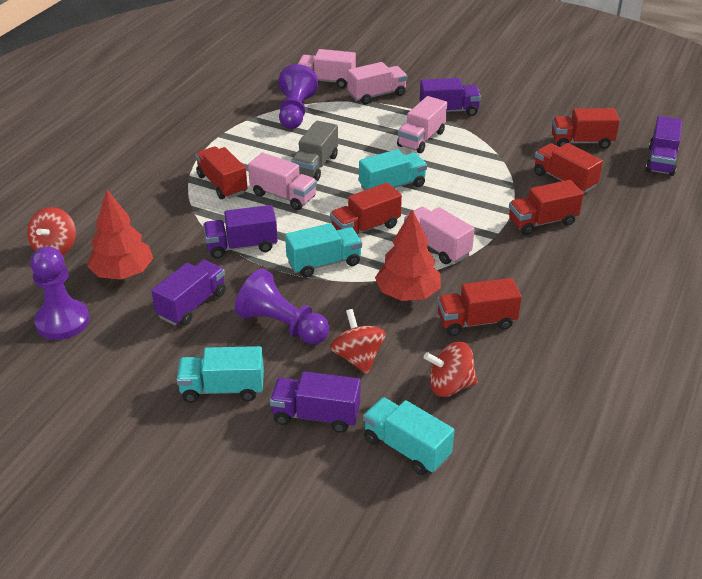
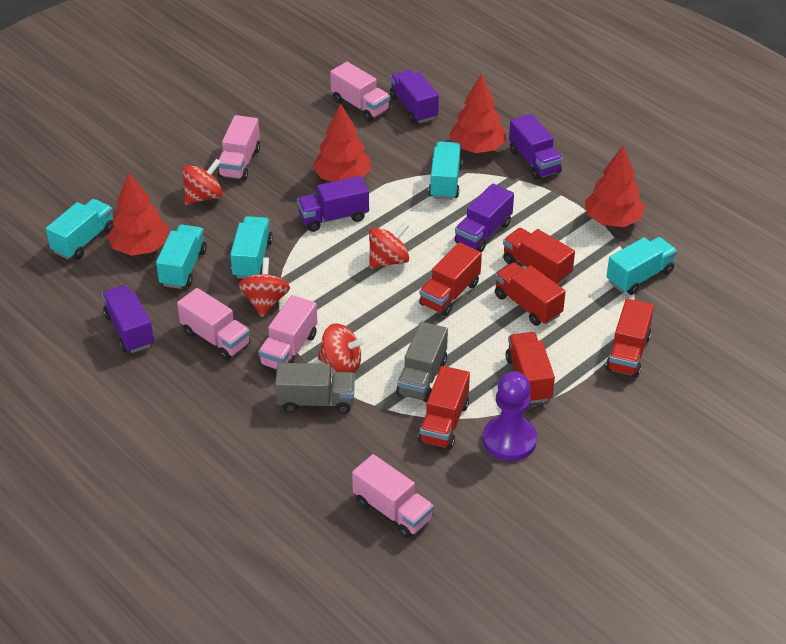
grey truck: [291,120,338,181] = 1 -> [275,363,355,414] [396,322,448,402] = 2
purple pawn: [30,247,90,340] [235,269,329,344] [278,64,318,129] = 3 -> [483,371,537,461] = 1
red spinning top: [27,207,76,255] [330,309,386,374] [424,342,478,397] = 3 -> [182,159,223,205] [238,257,290,317] [318,323,367,373] [369,222,409,269] = 4
red tree: [87,190,153,280] [375,210,441,301] = 2 -> [107,173,169,256] [313,103,371,182] [449,74,506,153] [585,146,645,227] = 4
turquoise truck: [177,346,264,403] [285,223,362,278] [359,149,427,190] [363,397,454,475] = 4 -> [46,199,114,259] [156,225,207,289] [230,216,273,279] [428,142,463,200] [606,237,677,295] = 5

